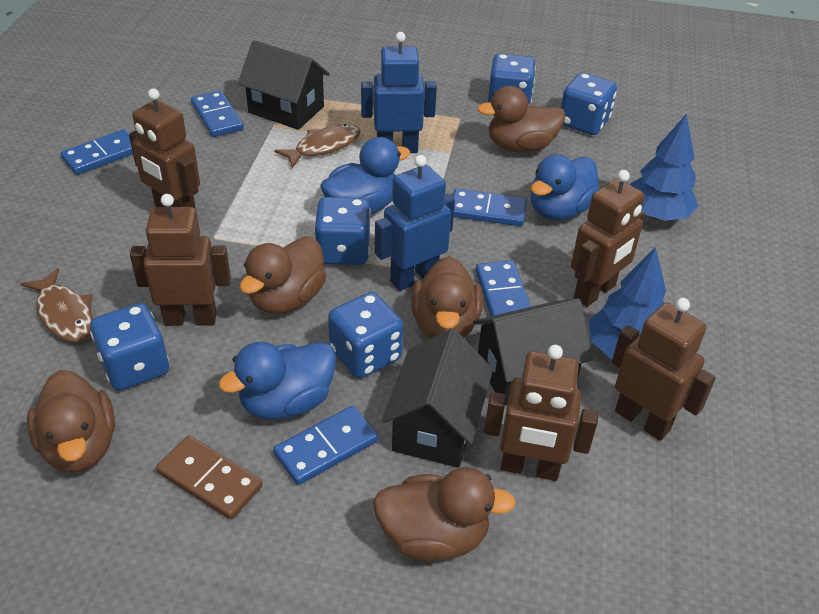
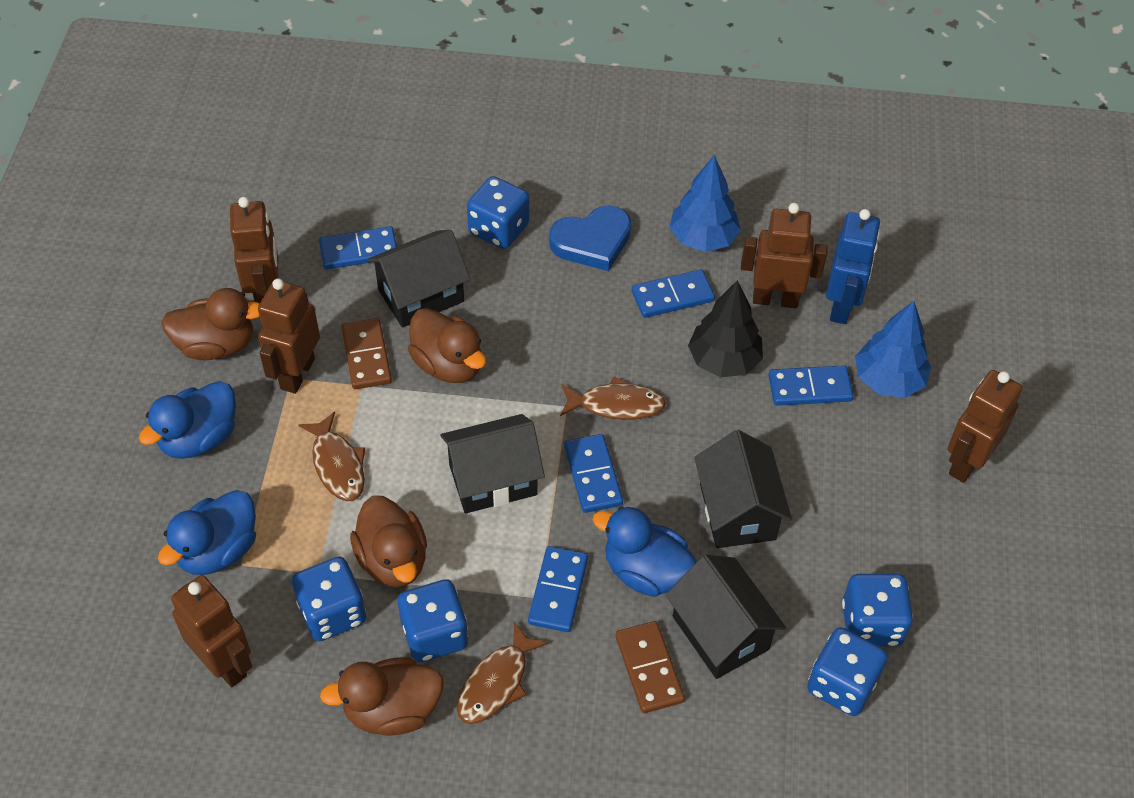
black house: [238,40,330,130] [382,329,493,468] [473,299,593,405] = 3 -> [367,230,470,327] [440,414,545,513] [665,555,786,679] [694,430,792,548] = 4
black tree: none = 0 -> [688,280,763,377] = 1
blue heart: none = 0 -> [549,205,631,271] = 1
blue robot: [361,32,437,153] [375,155,455,291] = 2 -> [826,209,880,324] = 1
brown domino: [156,435,263,520] = 1 -> [341,318,392,389] [615,621,685,713] = 2
brown duck: [27,370,115,473] [240,236,327,314] [373,467,516,561] [411,256,483,338] [477,86,565,153] = 5 -> [161,288,260,360] [320,657,444,736] [350,495,427,588] [408,308,486,383] = 4
brown fish: [20,268,93,342] [274,124,361,168] = 2 -> [298,412,365,501] [457,622,549,724] [560,376,666,420] = 3

